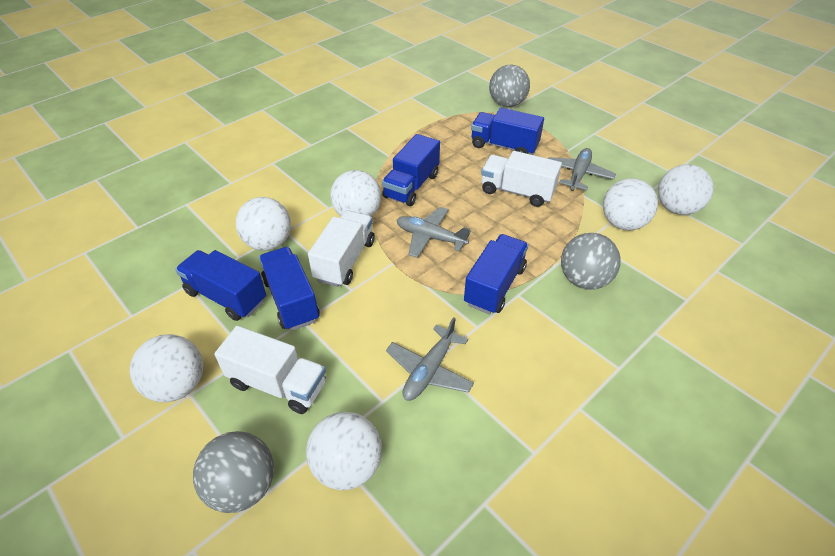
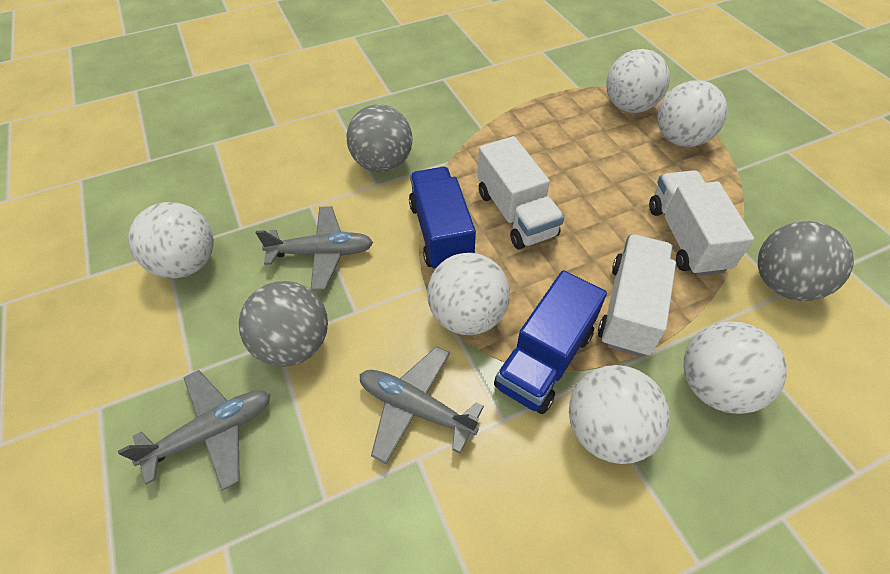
blue truck: [175,250,266,321] [259,247,320,331] [382,134,440,206] [464,234,529,314] [471,108,544,155] = 5 -> [409,167,476,268] [494,270,607,414] = 2

